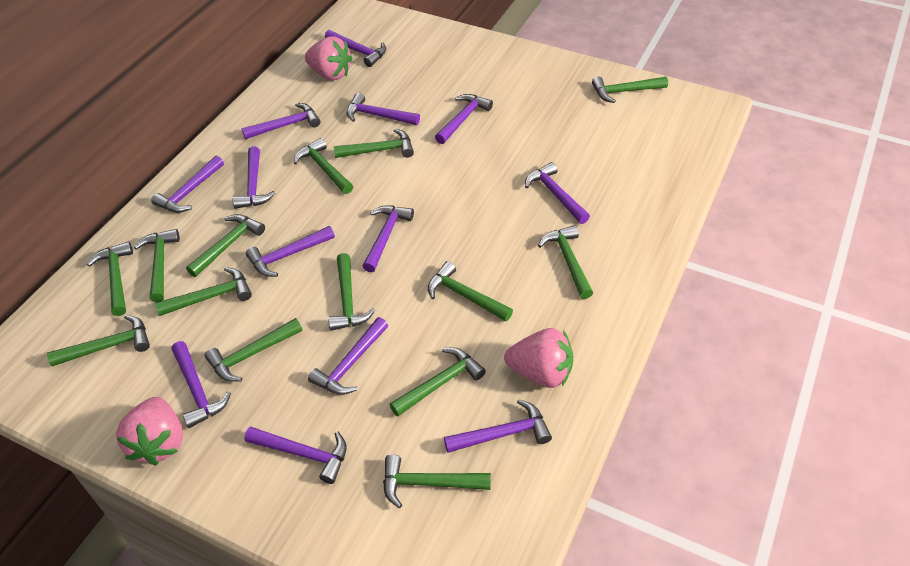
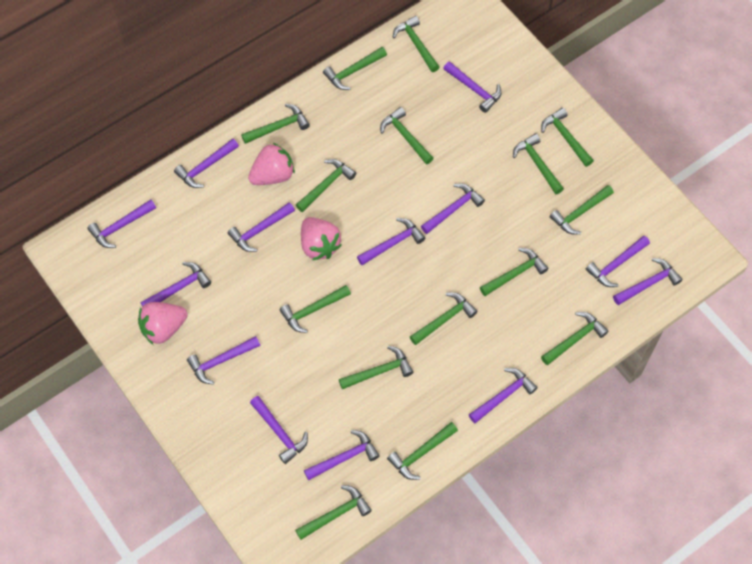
green hammer: [47,315,150,366] [87,241,133,316] [134,229,180,302] [155,267,252,316] [186,214,265,277] [205,318,302,382] [294,138,353,194] [328,253,375,331] [334,129,414,158] [383,454,491,508] [389,347,486,416] [428,261,513,321] [538,225,593,299] [592,77,668,103] = 14 -> [241,104,310,144] [279,285,351,333] [295,485,372,540] [296,159,356,212] [323,47,387,90] [339,346,413,389] [380,107,434,164] [387,422,458,480] [393,16,439,72] [410,292,478,345] [480,248,548,296] [513,134,564,194] [541,108,594,167] [541,312,608,365] [550,185,614,234] = 15

